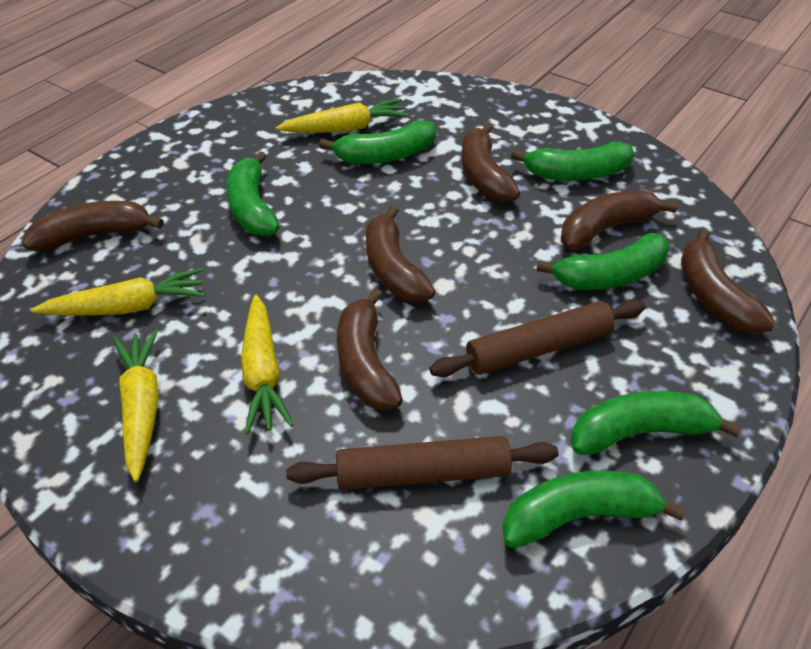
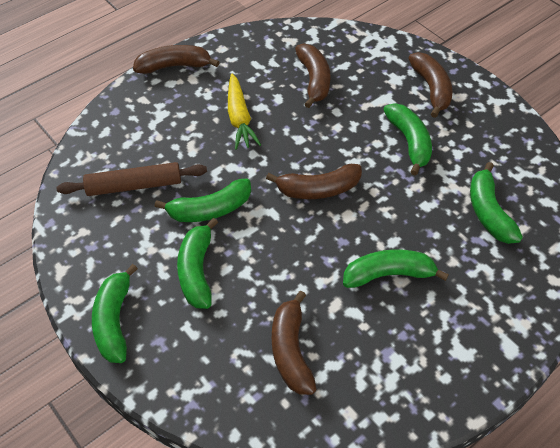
brown banana: [23,201,164,251] [337,288,403,410] [366,205,435,302] [462,123,520,203] [561,190,677,250] [681,229,776,334] = 6 -> [133,45,220,74] [266,164,362,199] [272,291,316,395] [295,43,330,108] [408,52,453,118] = 5
brown rolling pin: [286,436,558,490] [429,300,646,377] = 2 -> [57,162,207,196] = 1
yellow carrot: [31,268,205,316] [113,330,159,482] [241,295,294,435] [276,99,409,133] = 4 -> [228,73,261,150] = 1

